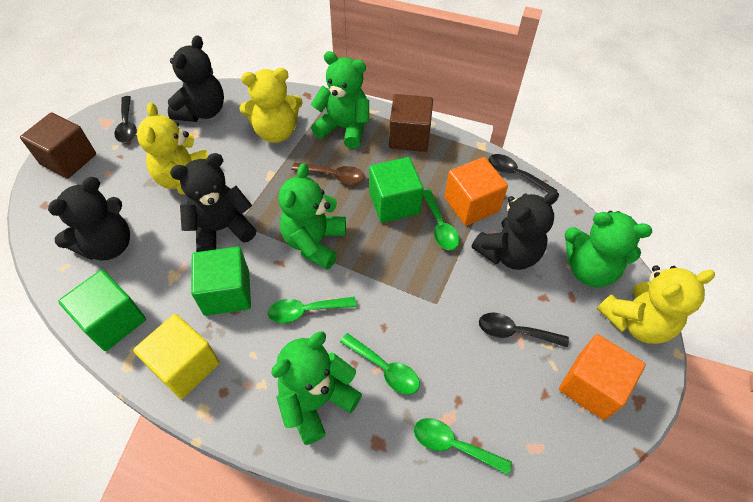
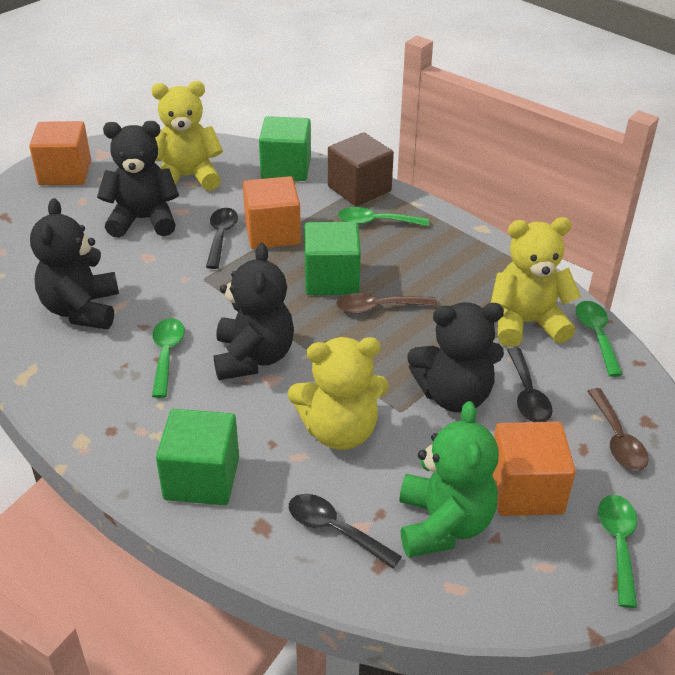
brown cube: [20,112,96,179] [389,94,433,152] = 2 -> [328,133,394,206] = 1
brown spoon: [292,163,365,184] = 1 -> [336,293,437,314] [587,388,649,471] = 2
green teddy bear: [271,332,362,445] [278,163,346,270] [311,51,369,149] [565,211,652,287] = 4 -> [399,401,499,558] = 1
orange cube: [444,157,508,226] [559,334,646,420] = 2 -> [29,121,91,185] [243,176,301,249] [492,422,576,516] = 3
yellow cube: [133,314,220,399] = 1 -> none = 0

